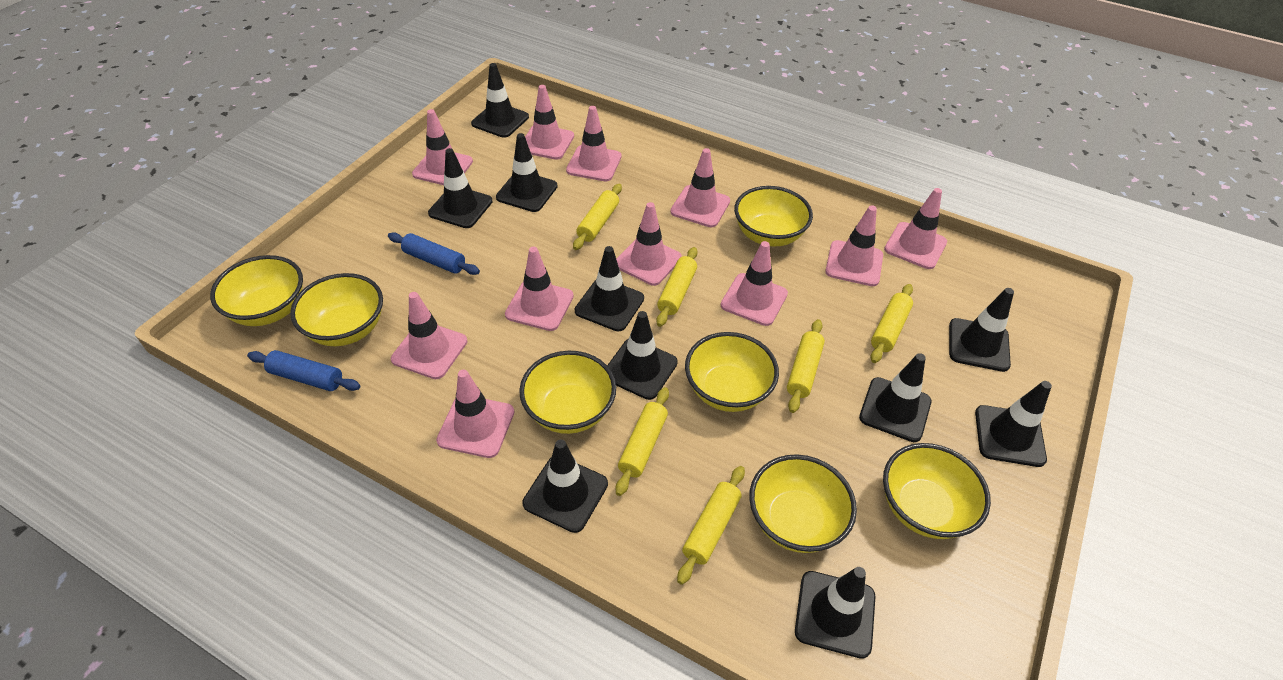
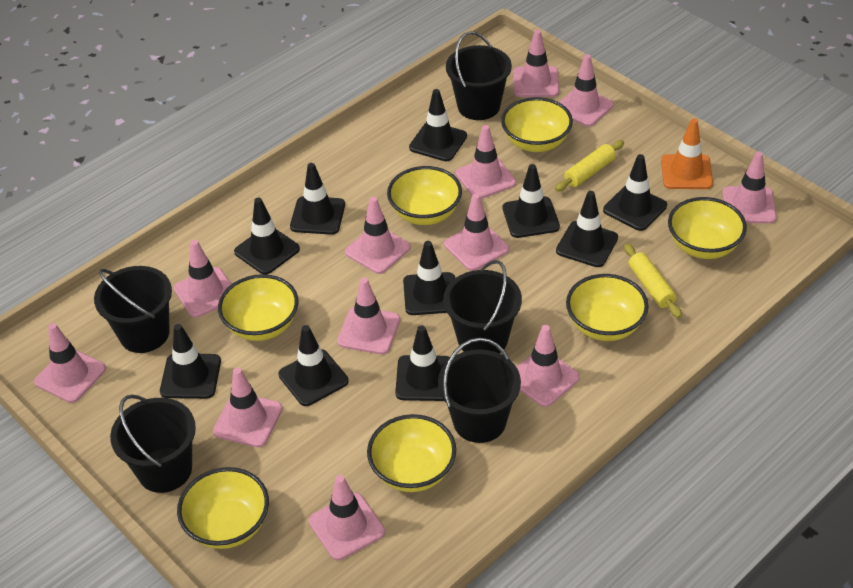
black bucket: none = 0 -> [94,266,172,353] [110,394,196,493] [438,338,521,443] [443,260,522,354] [446,31,512,120] = 5
blue rolling pin: [247,350,361,391] [388,232,480,275] = 2 -> none = 0
orange traffic cone: none = 0 -> [661,119,713,189] = 1
pink traffic cone: [391,292,467,379] [412,109,473,185] [436,370,514,458] [505,247,574,331] [525,85,574,160] [566,106,621,181] [616,202,682,286] [670,148,730,227] [721,241,788,326] [825,205,883,286] [884,188,947,269] = 11 -> [34,323,106,403] [174,240,231,318] [213,368,283,447] [309,475,385,560] [337,278,400,354] [345,197,411,274] [444,193,509,271] [456,125,516,199] [513,30,559,97] [517,325,580,407] [559,54,614,127] [722,151,777,224] = 12
yellow rolling pin: [573,184,622,250] [616,387,669,496] [656,247,698,327] [677,466,745,585] [787,319,825,413] [870,284,913,363] = 6 -> [555,140,624,192] [624,244,682,318] = 2

